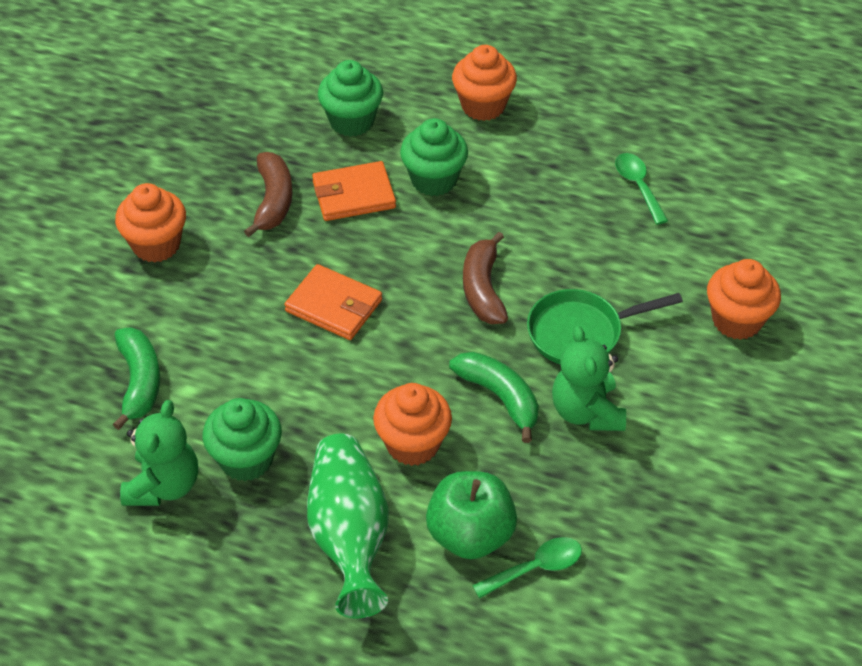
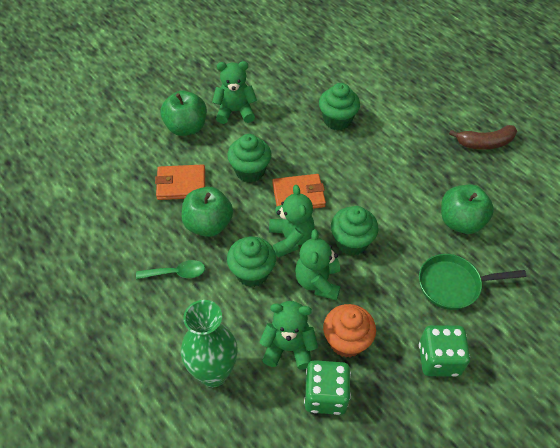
brown banana: [244,152,292,237] [463,232,508,324] = 2 -> [449,125,517,150] = 1
green apple: [426,471,517,559] = 1 -> [161,91,207,136] [181,187,233,237] [441,185,494,234] = 3
green banana: [113,327,160,430] [449,352,539,443] = 2 -> none = 0
green cupcake: [203,398,282,481] [318,60,383,137] [400,118,468,196] = 3 -> [227,134,271,183] [227,237,276,287] [319,83,360,130] [331,206,378,255] = 4
green dice: none = 0 -> [304,360,351,415] [419,325,470,377] = 2
green spoon: [472,537,582,598] [615,153,668,225] = 2 -> [136,260,205,279] = 1
green teddy bear: [120,400,198,506] [552,326,626,431] = 2 -> [212,61,257,124] [259,301,318,370] [269,185,315,257] [295,229,340,301] = 4
orange cupcake: [115,183,186,263] [373,383,452,466] [452,45,517,121] [707,259,781,340] = 4 -> [323,304,376,358] = 1

